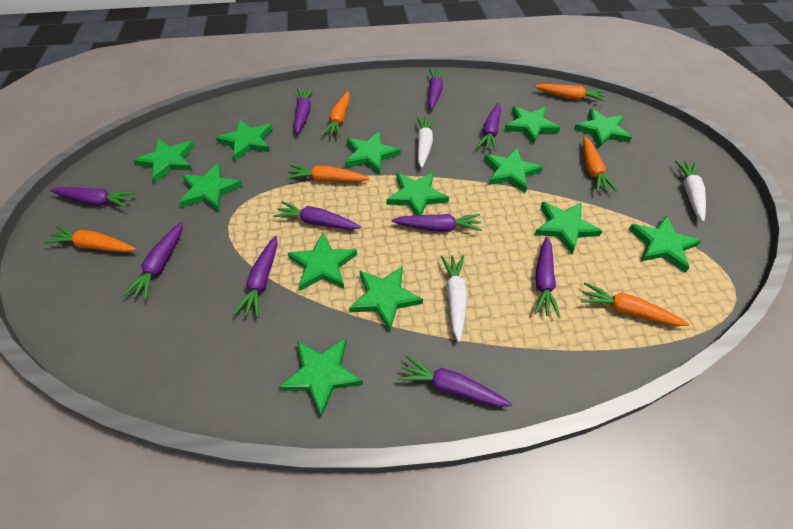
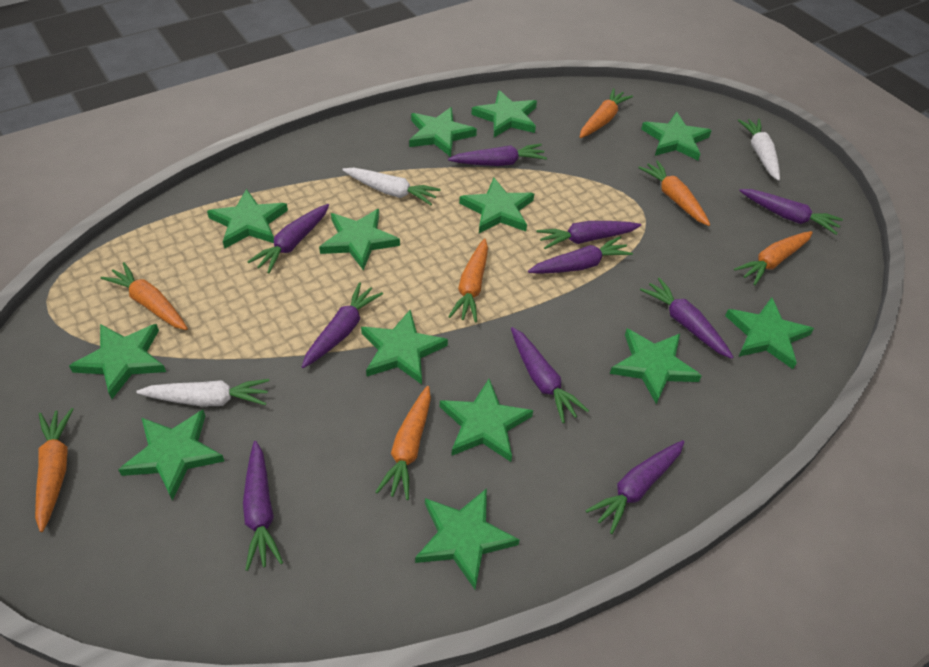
orange carrot: [44,226,136,252] [286,165,370,182] [321,91,350,137] [534,84,606,101] [581,283,689,326] [583,136,617,192] = 6 -> [35,408,74,532] [101,262,188,330] [376,386,431,500] [448,238,488,323] [580,88,633,138] [638,160,711,226] [734,231,813,285] = 7

